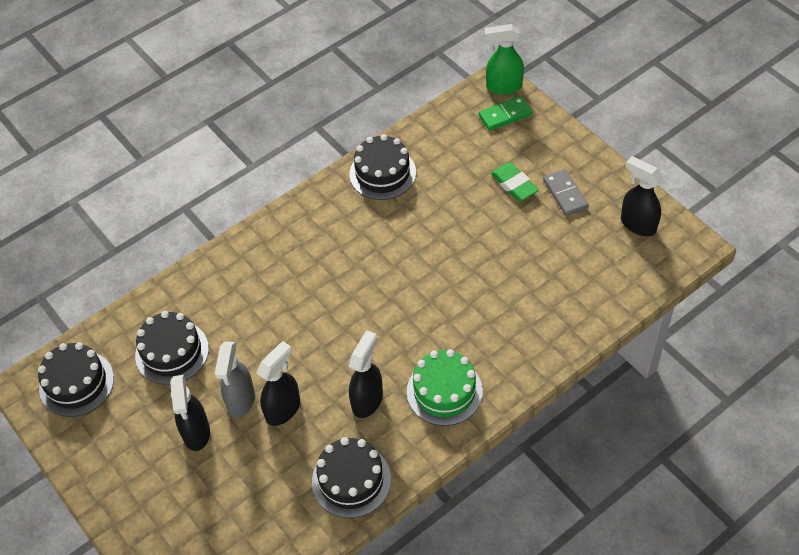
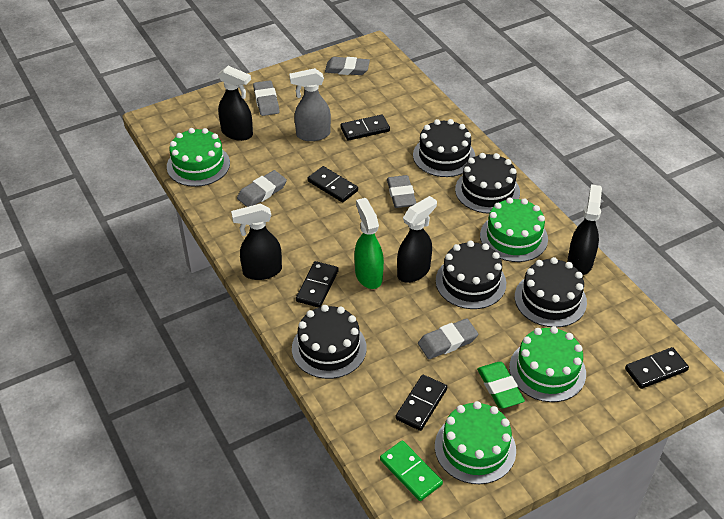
black cake: [38,342,114,417] [135,311,209,385] [312,437,391,518] [350,134,416,200] = 4 -> [292,305,367,379] [413,119,475,177] [436,241,506,309] [455,153,520,214] [515,257,587,327] = 5
black domino: none = 0 -> [296,261,338,308] [308,166,358,203] [340,115,390,141] [396,375,447,431] [625,347,689,389] = 5
green cake: [407,349,483,426] = 1 -> [167,128,230,187] [435,401,516,484] [480,198,548,262] [509,326,586,402] = 4
grey domino: [543,169,589,216] = 1 -> none = 0
grey eraser: none = 0 -> [237,170,287,207] [253,80,279,116] [325,57,370,75] [387,175,416,208] [418,318,478,359] = 5

